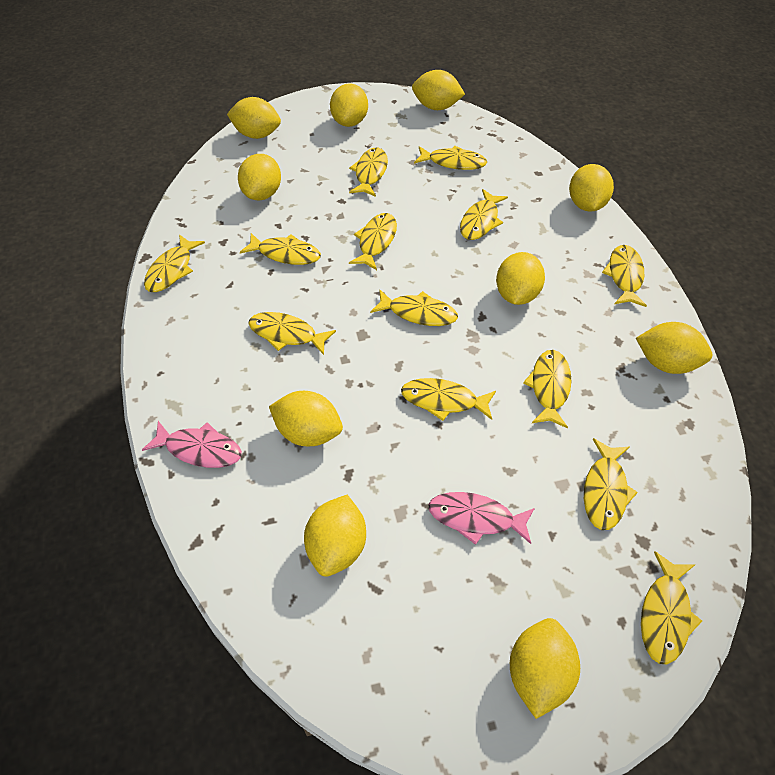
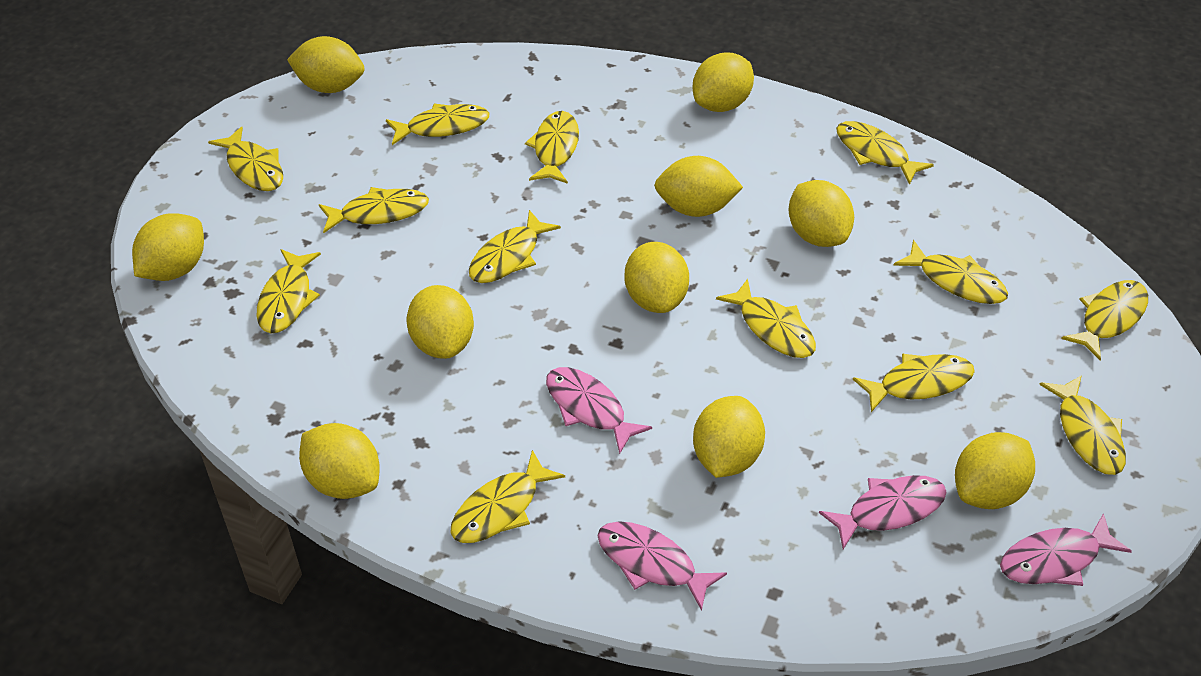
pink fish: [142,421,242,468] [428,492,535,545] = 2 -> [546,367,652,454] [597,521,727,611] [819,475,946,549] [1000,513,1132,586] = 4

